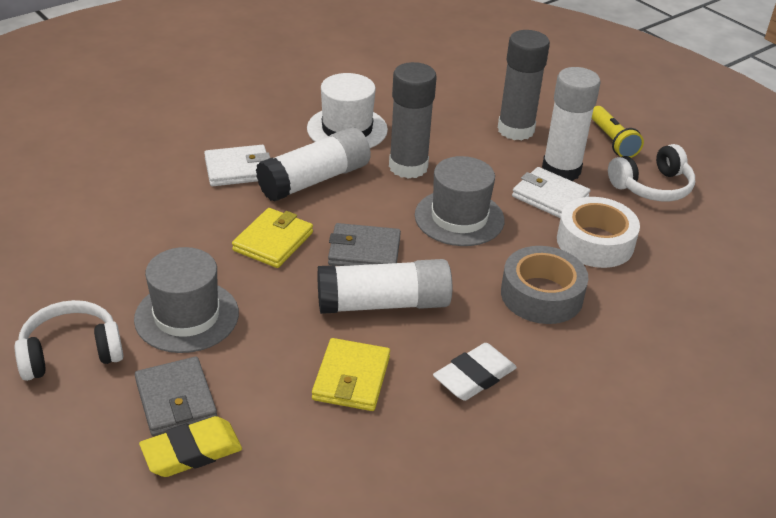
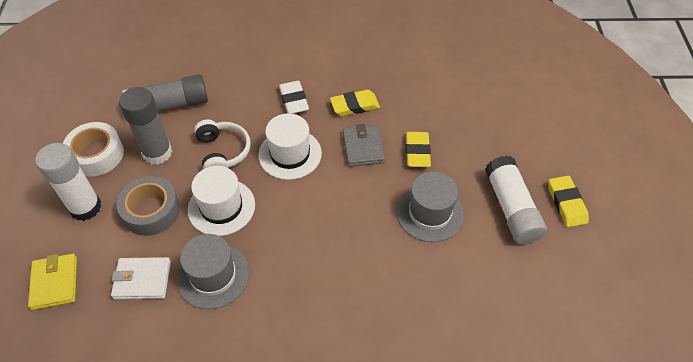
grey wallet: [135,357,217,436] [328,223,401,266] = 2 -> [343,124,385,167] = 1
white glue stick: [256,127,371,202] [317,259,452,314] [542,67,600,181] = 3 -> [35,143,102,221] [485,155,547,245] = 2
white hat: [307,73,388,148] = 1 -> [188,166,255,236] [258,113,322,180] = 2
white headphones: [14,300,123,381] [608,144,695,202] = 2 -> [194,120,251,169] = 1
white wallet: [204,145,270,186] [512,167,590,218] = 2 -> [111,257,171,299] = 1
yellow eraser: [139,416,242,477] = 1 -> [330,90,380,116] [405,132,431,167] [548,176,589,227] = 3
yellow flashlight: [592,106,644,158] = 1 -> none = 0
yellow wallet: [232,208,313,268] [312,338,390,411] = 2 -> [28,254,77,310] = 1

